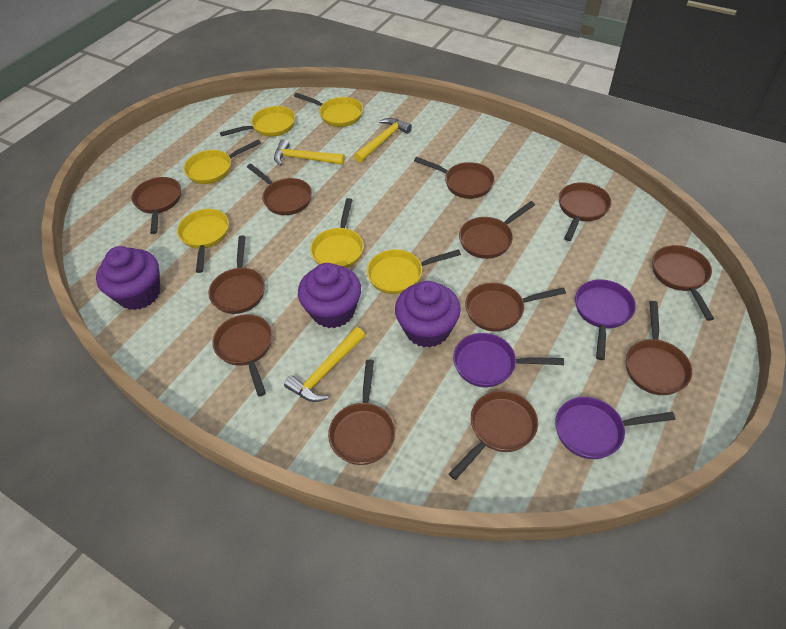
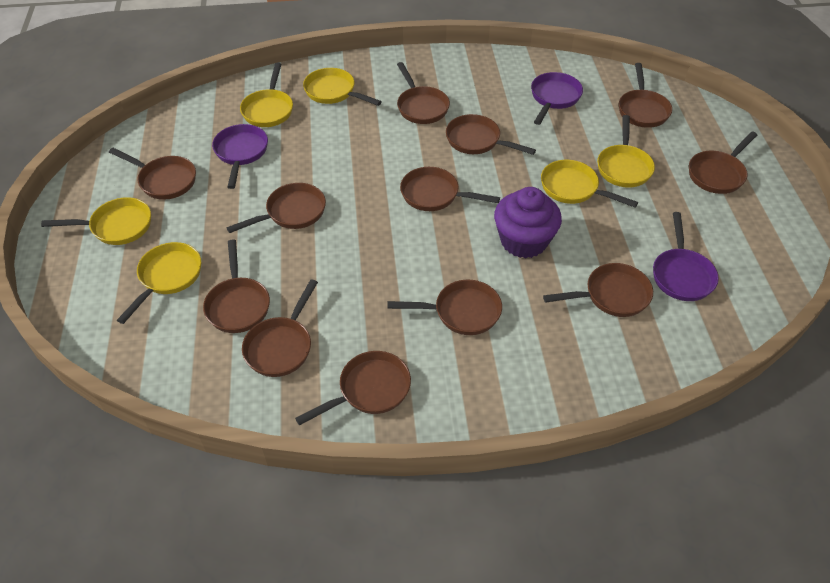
purple cupcake: [96,246,160,310] [298,263,361,328] [395,281,461,348] = 3 -> [494,187,562,258] = 1
yellow hammer: [274,139,345,166] [284,327,365,402] [354,118,412,163] = 3 -> none = 0

